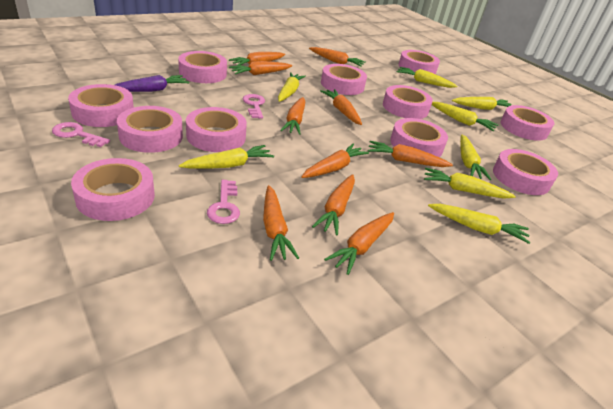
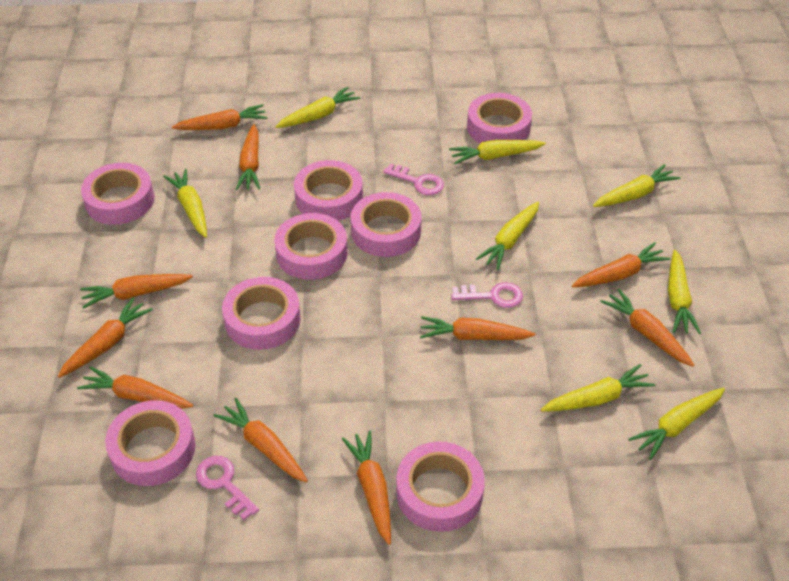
pink tape: [68,84,134,127] [71,158,155,221] [117,106,183,153] [178,51,227,83] [186,107,247,152] [321,64,367,95] [383,85,433,119] [390,118,448,157] [399,50,440,74] [493,149,558,195] [500,105,554,141] = 11 -> [81,163,154,225] [105,400,196,486] [222,277,301,350] [274,213,348,280] [294,160,363,221] [351,192,422,257] [396,441,485,532] [467,93,532,144] = 8
purple carrot: [115,75,189,92] = 1 -> none = 0

